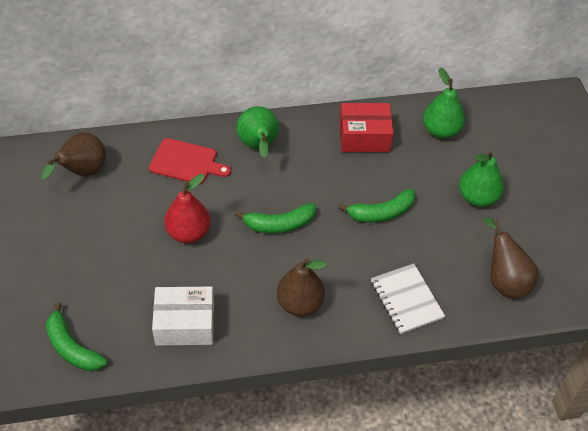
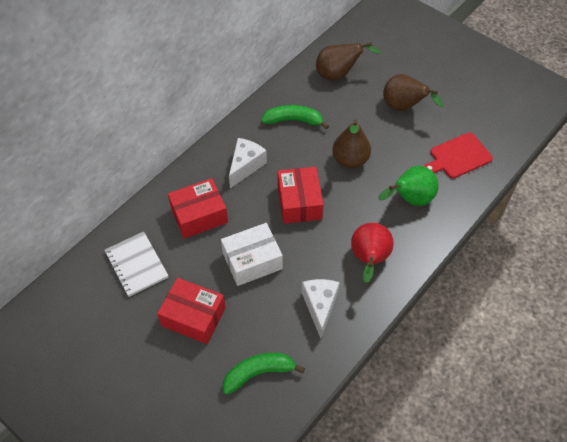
green banana: [46,302,107,371] [235,203,316,233] [338,188,415,223] = 3 -> [223,353,305,395] [261,105,329,129] = 2
green pear: [237,106,279,158] [423,68,465,139] [459,150,504,207] = 3 -> [378,166,438,206] = 1
red box: [339,103,394,152] = 1 -> [157,278,226,344] [168,178,228,239] [277,167,324,224] = 3
white cheese: none = 0 -> [229,138,267,188] [302,279,340,339] = 2

